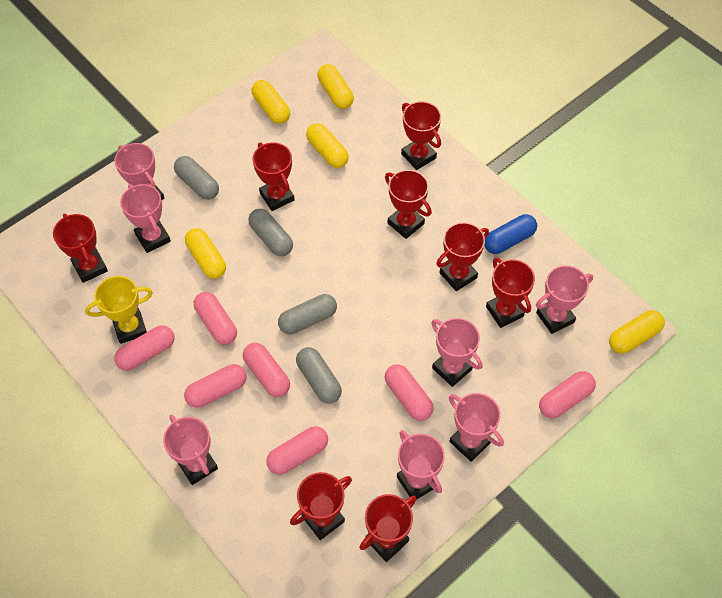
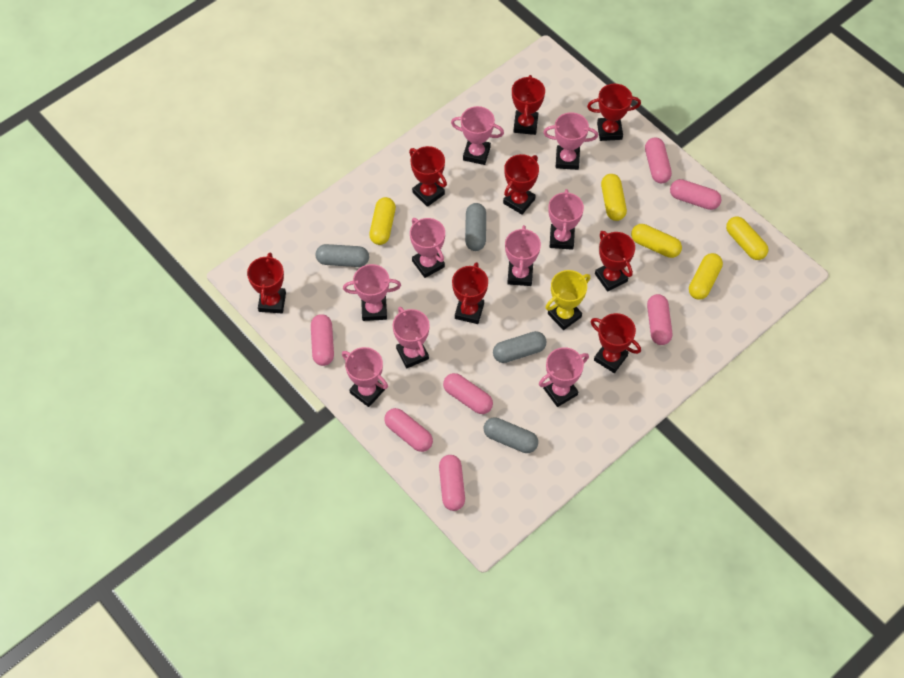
blue capsule: [484,214,537,254] = 1 -> none = 0
pink trophy: [114,143,164,200] [120,184,171,253] [163,415,218,485] [397,430,445,499] [431,318,482,387] [449,393,504,462] [536,265,593,334] = 7 -> [342,347,388,407] [343,264,401,321] [393,307,430,368] [410,218,445,278] [451,106,504,165] [505,225,541,286] [539,347,589,407] [543,112,598,170] [548,189,584,250] = 9

